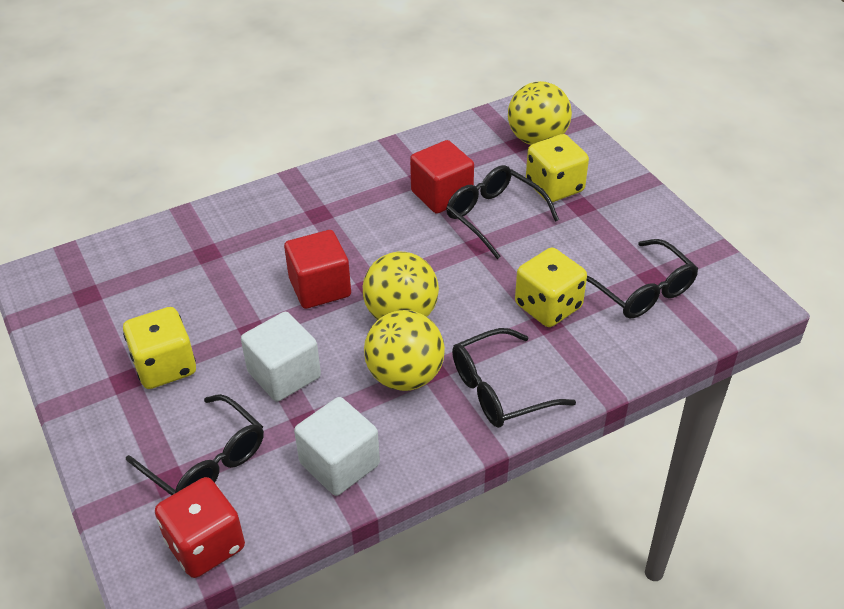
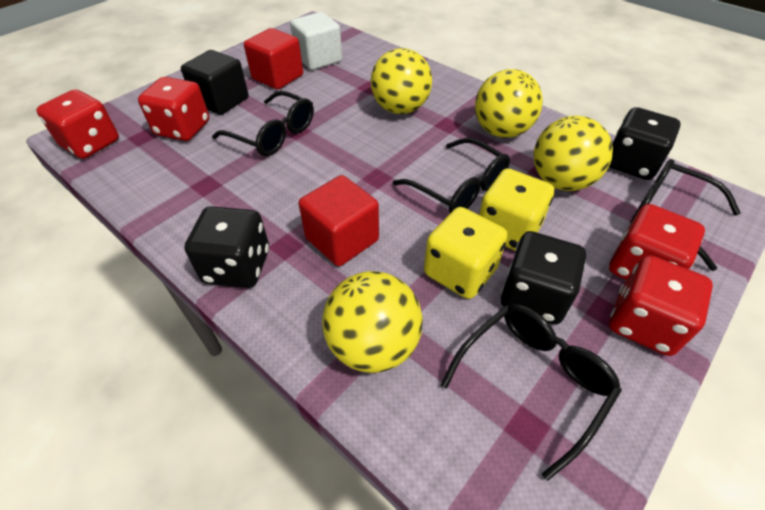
black cube: none = 0 -> [181,50,249,115] = 1
black dice: none = 0 -> [184,206,269,288] [501,231,586,325] [609,107,681,180] = 3
red dice: [155,477,245,578] = 1 -> [36,90,119,159] [138,77,209,141] [609,204,705,280] [609,255,713,356] = 4
white cube: [241,312,321,402] [294,397,380,496] = 2 -> [290,12,342,70] = 1
yellow ball: [363,252,439,320] [364,310,445,391] [508,81,572,145] = 3 -> [322,271,423,373] [371,48,432,114] [475,69,543,138] [534,116,613,191] = 4
yellow dice: [123,307,196,389] [515,248,587,327] [526,134,589,202] = 3 -> [424,207,508,299] [479,168,554,251] = 2

